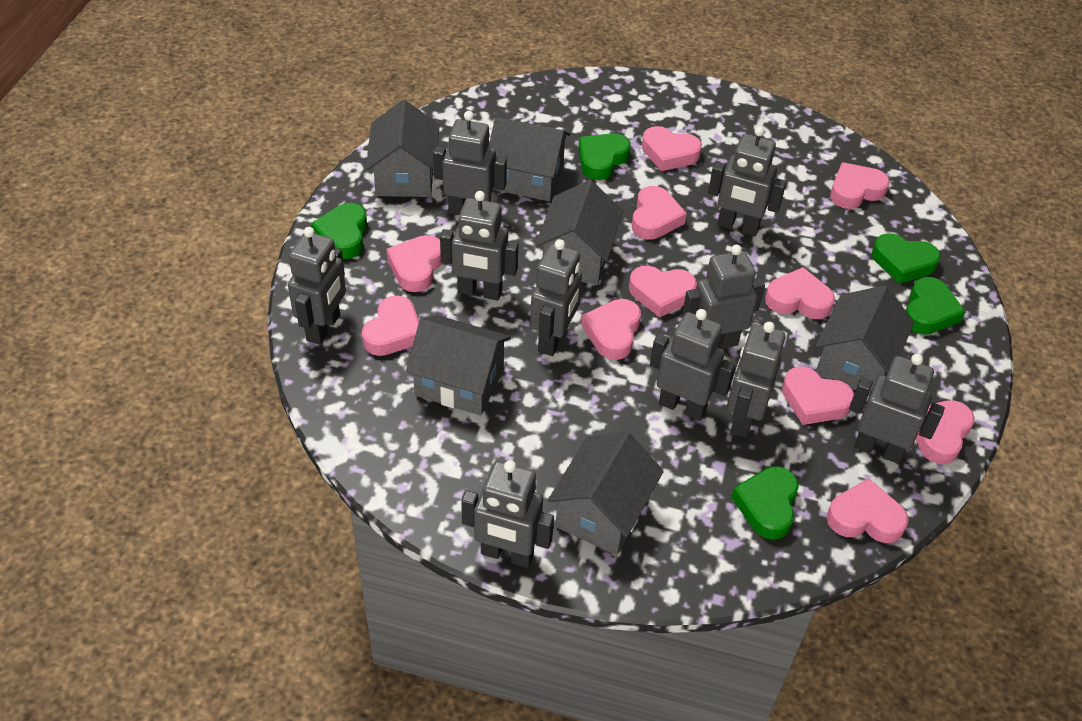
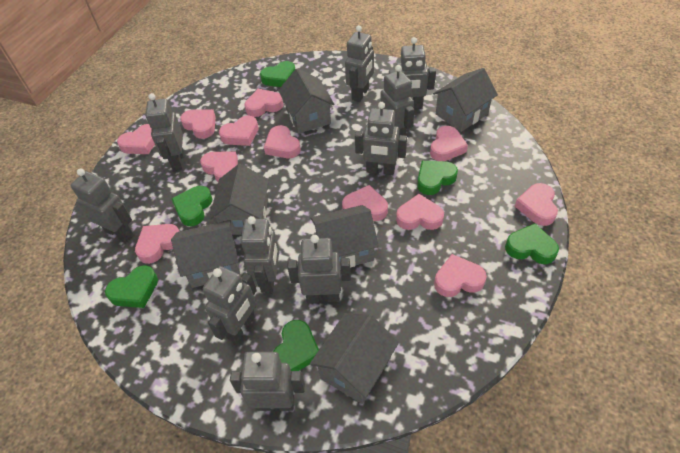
green heart: [311,203,367,259] [578,133,630,180] [731,466,799,540] [872,233,940,284] [906,277,966,335] = 5 -> [105,265,158,308] [172,186,212,226] [260,61,295,87] [273,320,319,371] [417,161,458,195] [505,223,559,264] = 6
pink heart: [362,296,419,356] [386,235,442,292] [581,299,641,360] [629,266,697,318] [632,186,687,240] [642,126,702,171] [765,267,835,319] [782,366,854,425] [827,478,909,543] [830,162,890,209] [916,400,975,464] = 11 -> [117,124,155,154] [135,224,180,264] [180,109,216,139] [200,151,238,182] [219,116,259,146] [244,89,283,117] [264,125,301,158] [342,185,388,221] [396,194,444,230] [430,126,468,161] [434,254,487,297] [515,183,558,226] = 12

